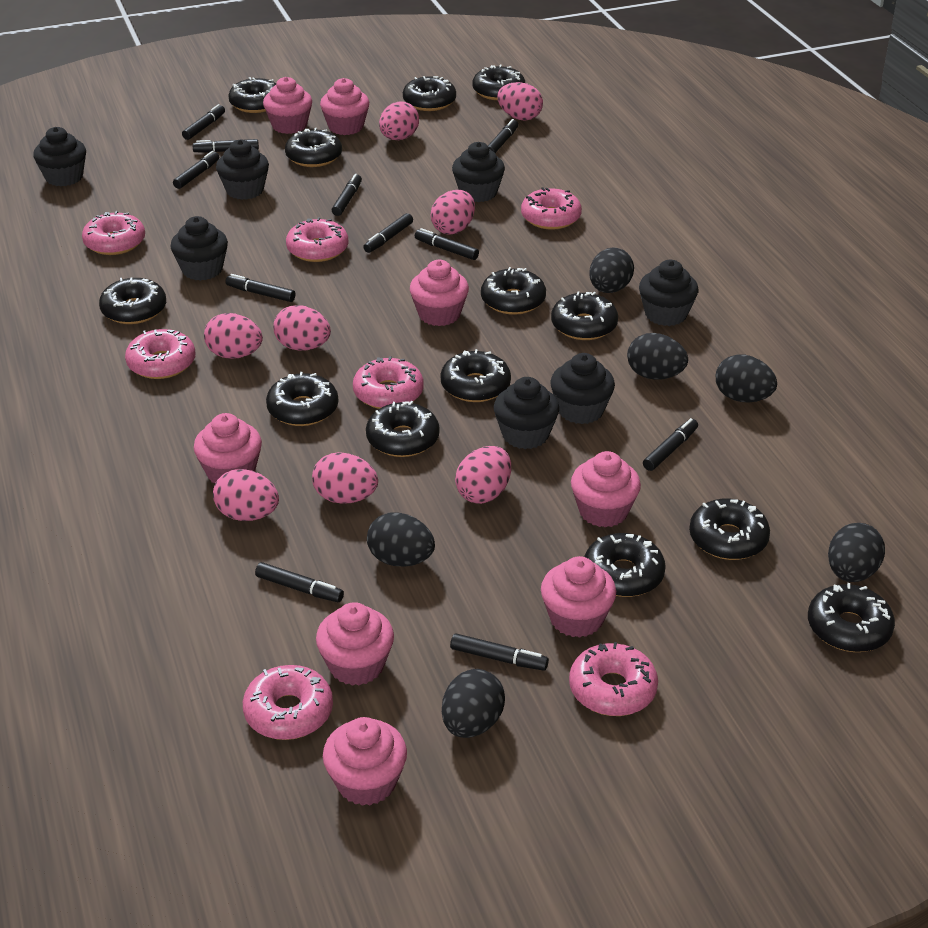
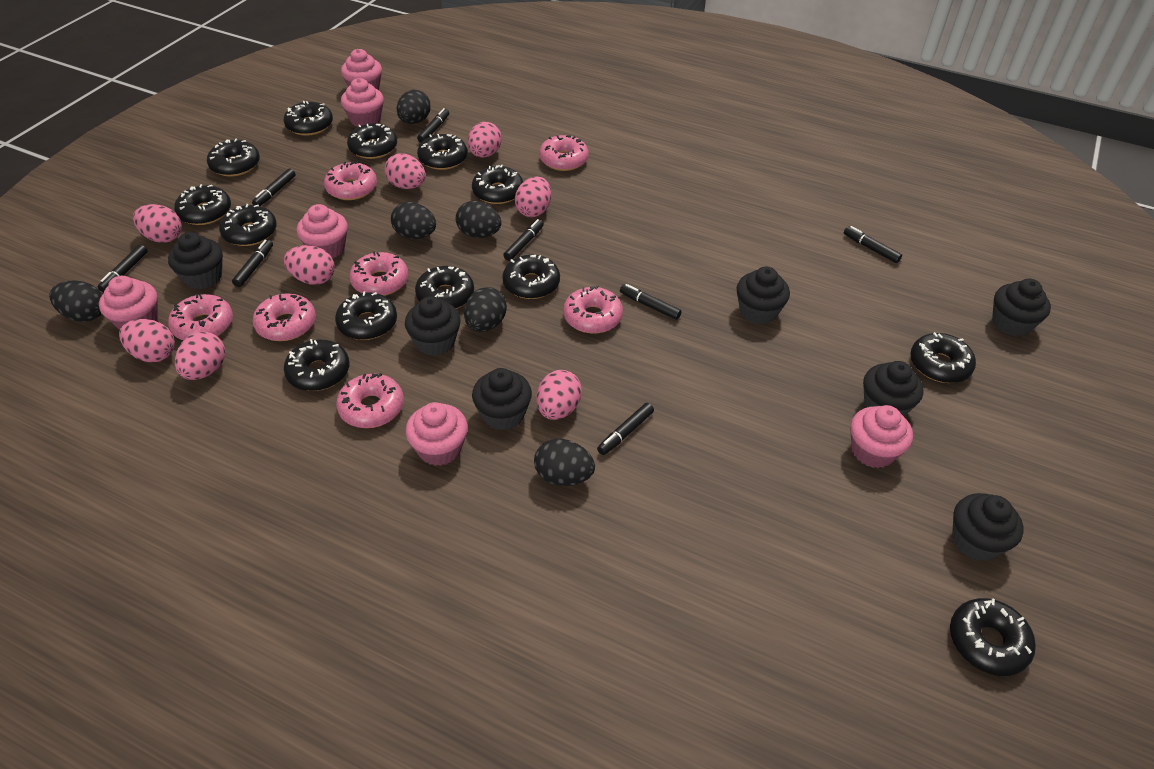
black marker: [173,151,219,189] [182,104,225,140] [193,139,259,153] [226,274,296,302] [255,562,344,602] [332,174,362,216] [363,213,413,253] [415,228,479,260] [450,633,549,671] [488,119,518,153] [643,418,698,471] = 11 -> [98,245,147,292] [232,240,273,287] [252,168,296,206] [417,108,449,143] [503,219,544,261] [597,403,654,455] [620,284,682,320] [844,226,902,263] = 8
pink cupcake: [194,413,262,483] [263,77,312,134] [316,602,394,686] [320,78,369,135] [323,717,407,806] [410,260,469,326] [541,556,616,638] [571,451,641,528] = 8 -> [99,276,158,330] [297,204,348,259] [341,49,382,90] [341,78,384,127] [406,402,468,466] [850,405,913,468] = 6

